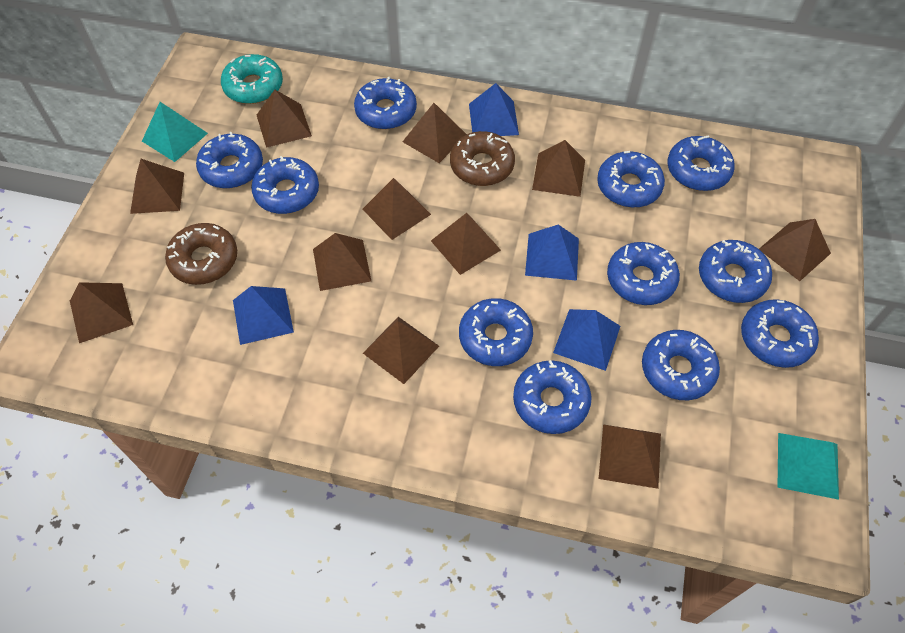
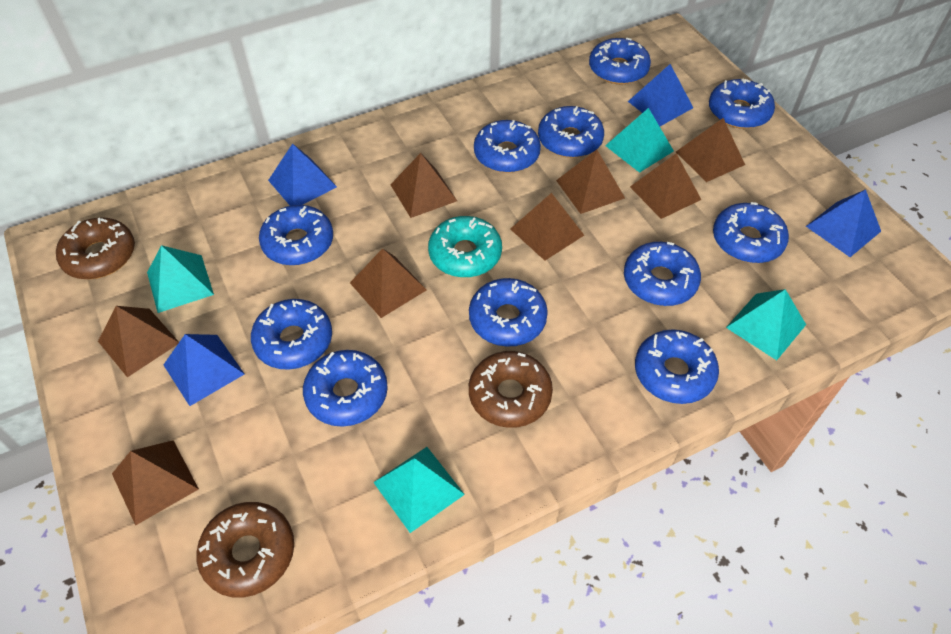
brown donut: [165,223,237,285] [450,131,515,186] = 2 -> [56,217,135,279] [196,502,294,598] [469,351,553,428] = 3
brown pyramid: [70,282,133,343] [130,159,184,214] [257,90,312,148] [313,233,371,291] [363,178,431,240] [363,317,439,384] [402,103,467,163] [431,213,501,275] [532,140,585,197] [599,424,661,489] [759,219,831,281] = 11 -> [98,306,179,378] [112,440,199,526] [350,248,427,318] [390,153,457,218] [511,193,584,261] [556,149,625,214] [630,153,701,219] [676,118,745,182] = 8
turquoise pyramid: [142,102,208,162] [778,433,839,500] = 2 -> [147,245,214,313] [373,447,465,533] [605,108,674,173] [726,289,806,360] = 4

